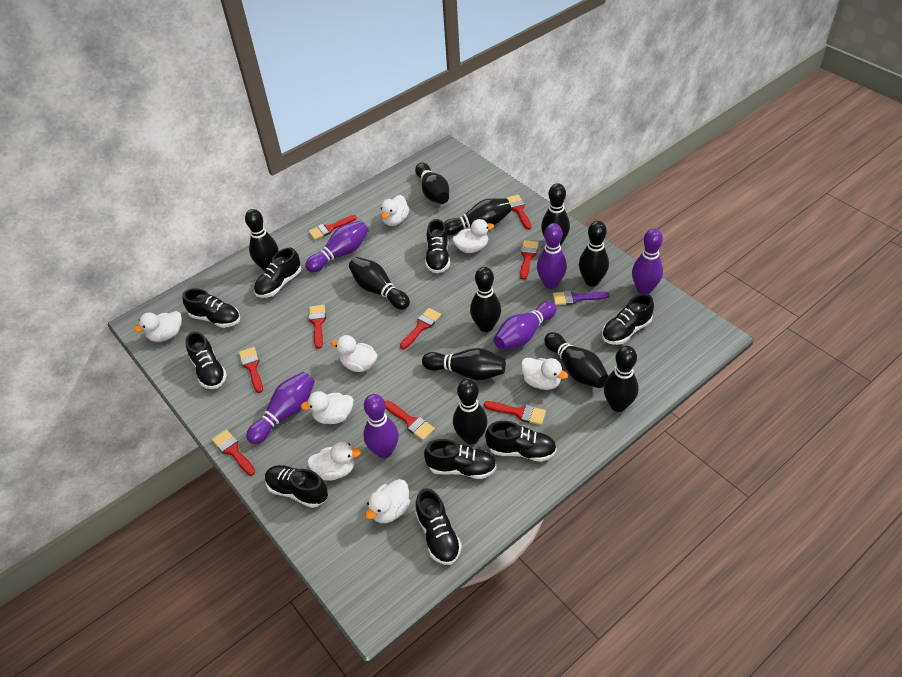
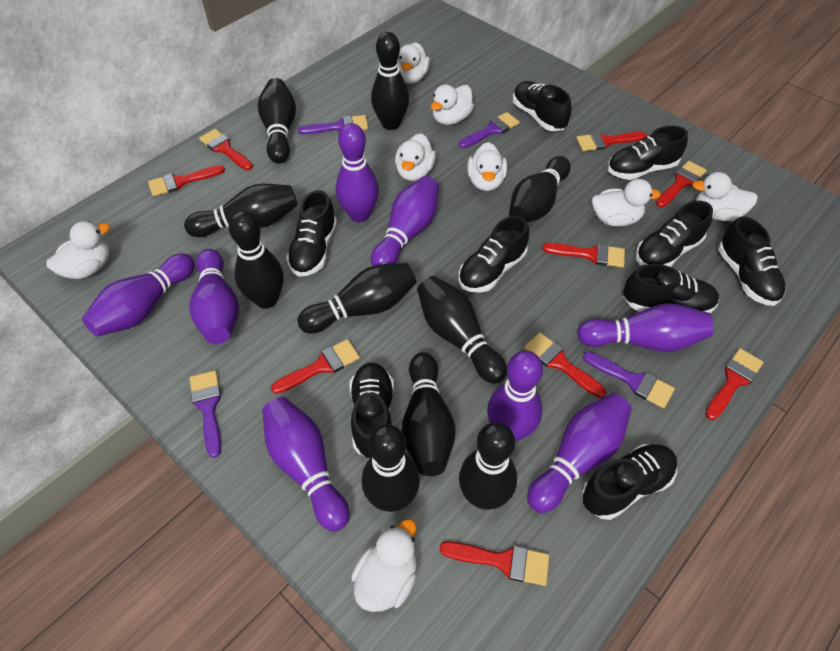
black bowling pin: [245,209,279,271] [349,257,410,310] [415,163,449,204] [422,348,506,380] [444,198,512,236] [453,379,488,444] [470,267,501,332] [541,183,570,246] [544,332,608,388] [579,221,609,286] [604,346,638,412] = 11 -> [184,184,297,237] [229,211,284,309] [258,78,296,164] [297,263,416,334] [362,424,420,512] [371,32,409,130] [402,352,456,476] [417,276,507,384] [459,422,517,510] [509,156,571,223] = 10
purple bowling pin: [246,372,315,444] [305,220,369,273] [363,394,399,458] [494,301,557,350] [537,223,567,289] [632,229,663,294] = 6 -> [82,253,195,337] [189,249,239,344] [262,397,349,531] [336,123,379,222] [371,176,439,266] [487,351,543,441] [527,393,632,513] [577,303,714,352] = 8
purple brush: [553,290,610,305] = 1 -> [190,370,221,458] [298,115,368,134] [459,112,520,148] [583,351,675,408] = 4

